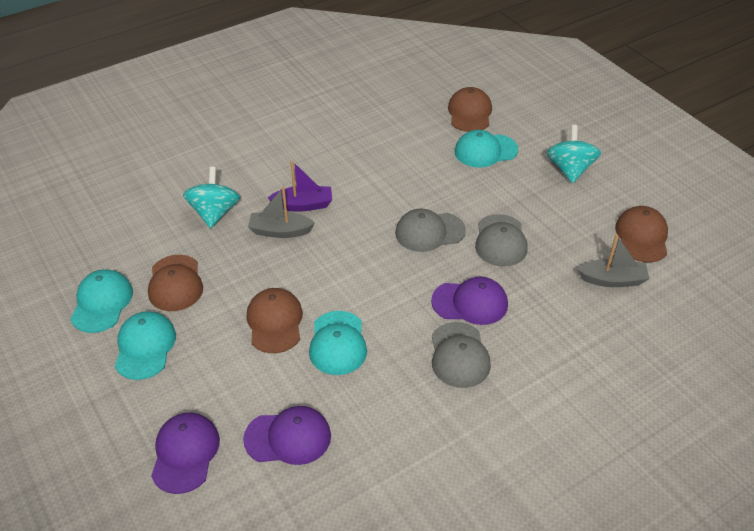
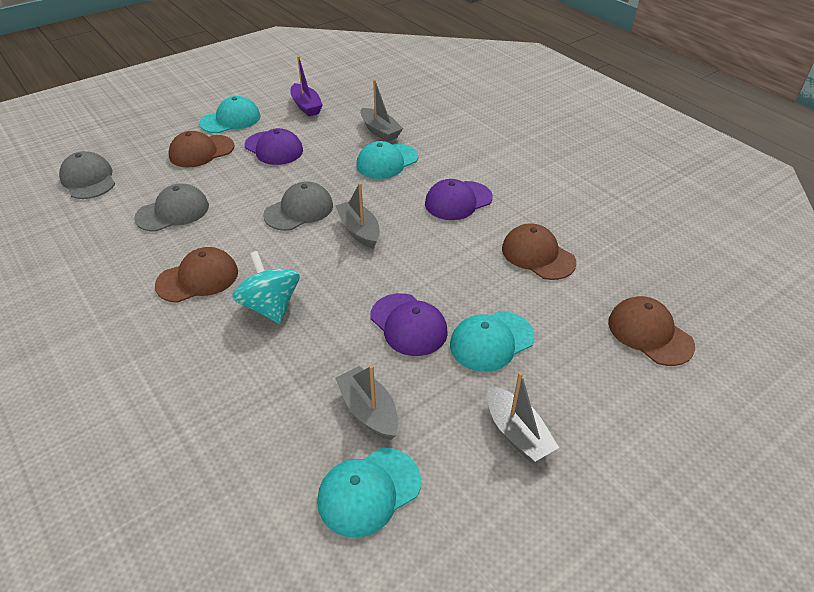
grey boat: [248,186,315,238] [577,234,649,287] = 2 -> [335,365,398,440] [336,183,380,249] [360,79,403,142] [487,372,559,462] = 4
turquoise spinning top: [183,167,240,228] [546,125,601,183] = 2 -> [232,251,299,324] = 1

